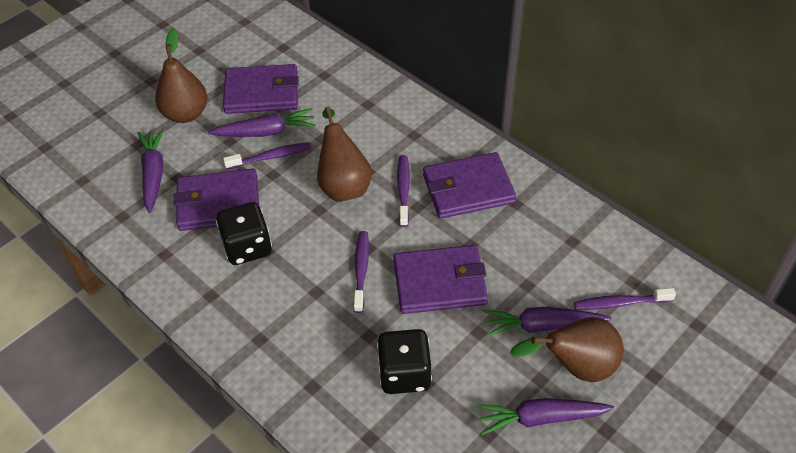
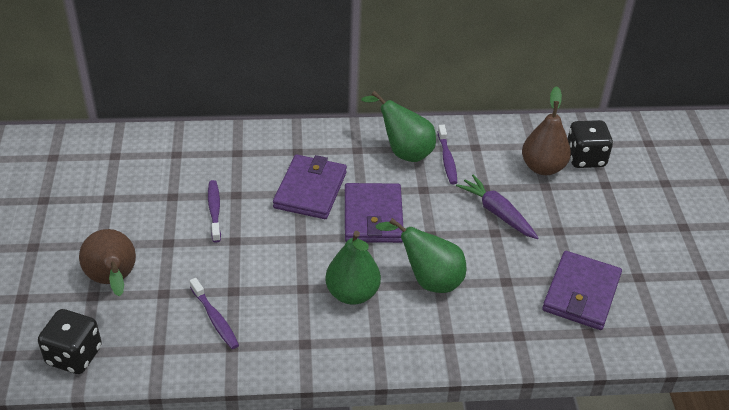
brown pear: [155,28,207,123] [317,107,372,202] [510,317,624,382] = 3 -> [79,229,136,296] [522,86,571,175] = 2
green pear: none = 0 -> [325,231,381,305] [361,91,436,162] [376,218,466,293] = 3
purple carrot: [138,129,164,213] [208,108,316,137] [476,398,614,435] [483,307,612,337] = 4 -> [456,175,539,239] = 1
purple toothbrush: [223,142,311,170] [353,231,369,313] [397,155,410,227] [574,288,676,310] = 4 -> [190,278,239,349] [208,180,221,243] [438,125,457,184] = 3
purple wallet: [174,169,259,231] [223,64,298,114] [393,245,488,314] [423,152,516,219] = 4 -> [273,155,347,219] [345,183,403,243] [542,251,622,330] = 3

